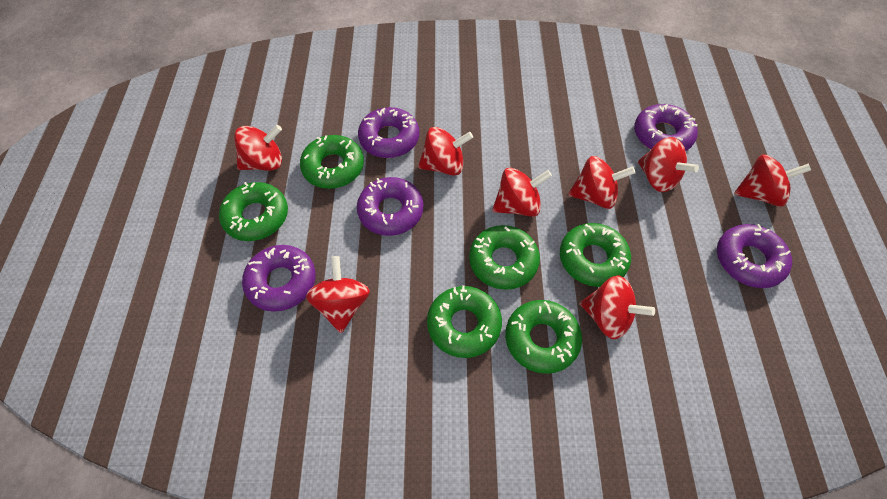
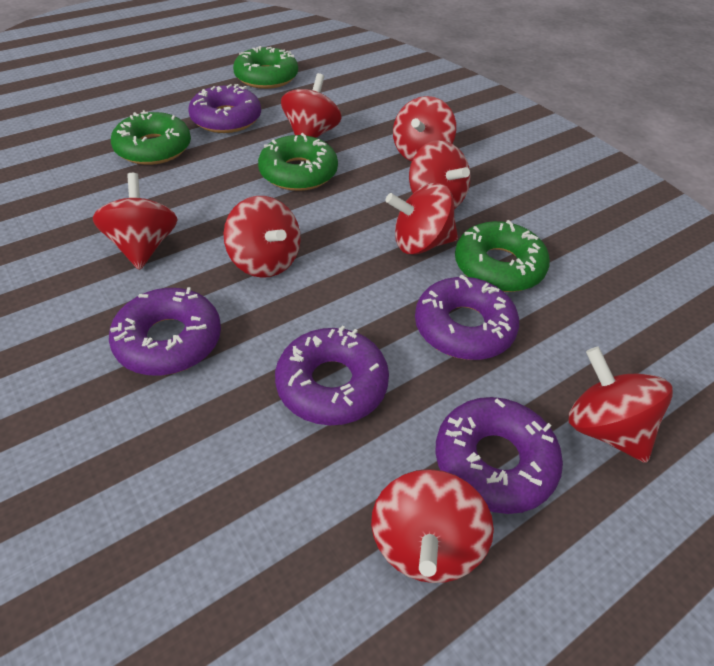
green donut: [219,182,288,241] [300,135,364,189] [427,285,502,358] [469,225,540,290] [505,300,582,374] [560,223,631,287] = 6 -> [111,110,191,165] [233,46,298,89] [258,133,338,191] [455,220,550,292] = 4

